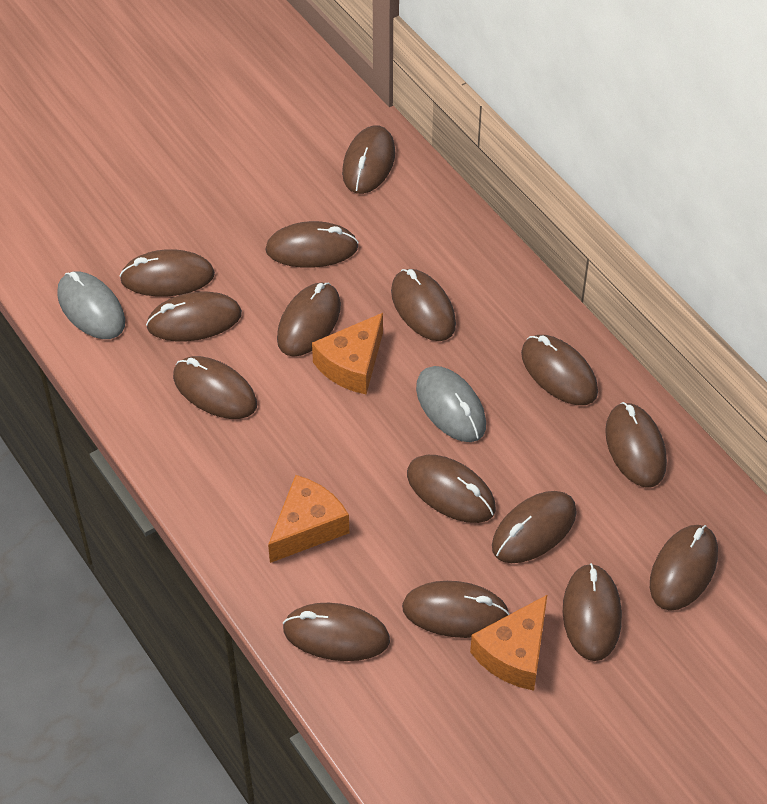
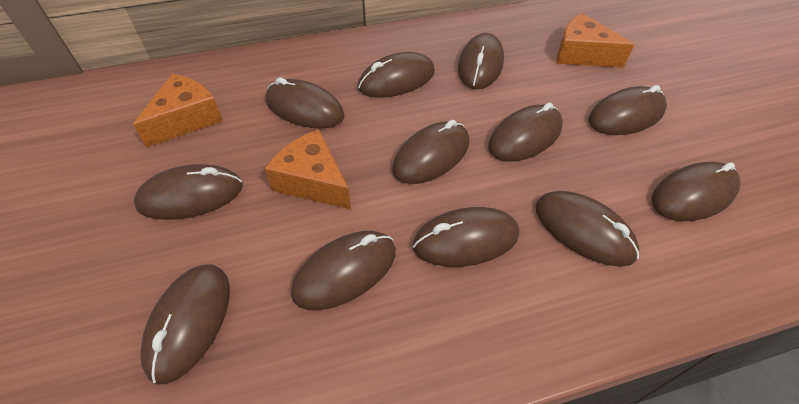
brown mouse: [120,249,215,297] [146,292,242,341] [173,356,257,419] [265,221,359,268] [277,282,341,357] [283,603,390,661] [342,125,395,194] [391,269,456,341] [402,581,510,638] [407,455,496,523] [492,491,577,563] [521,335,598,405] [563,563,622,661] [605,402,667,487] [650,525,718,611] = 15 -> [134,164,243,220] [140,264,230,384] [266,77,345,129] [291,231,396,310] [358,52,435,98] [392,120,469,184] [413,207,519,267] [458,33,504,89] [488,103,563,162] [535,191,640,267] [588,85,667,135] [651,162,740,221] = 12
grey mouse: [57,271,125,339] [416,366,486,442] = 2 -> none = 0

